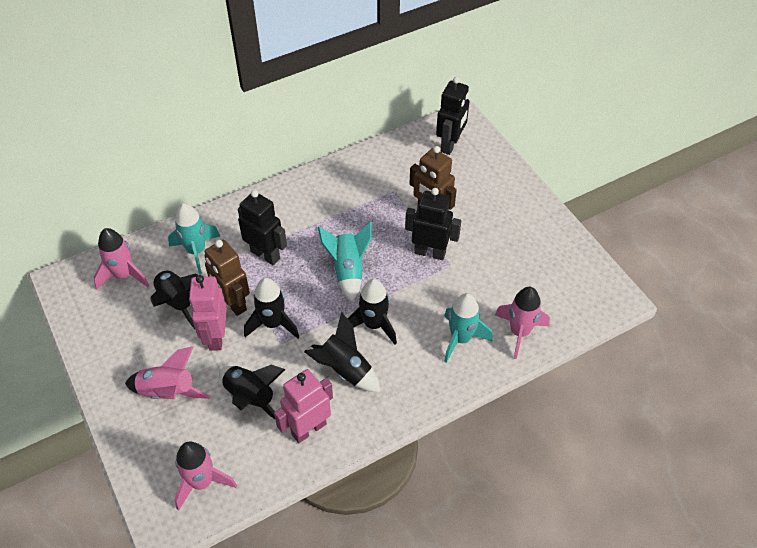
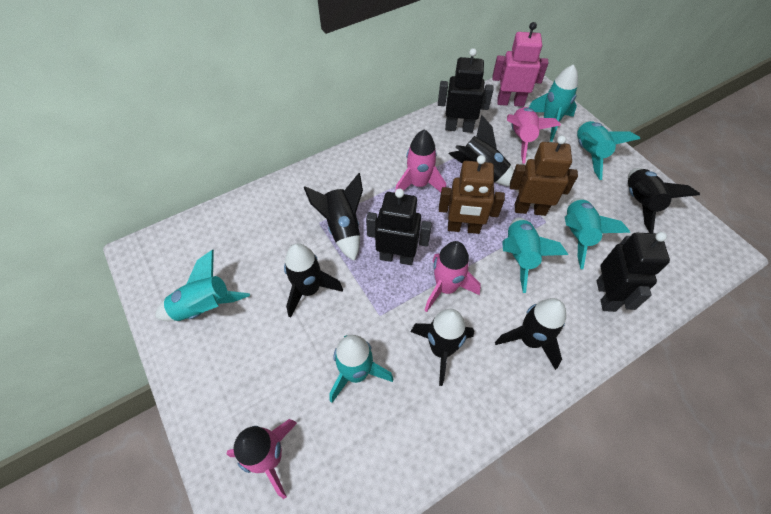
black rocket: [150,270,198,329] [219,365,286,419] [244,278,299,339] [304,312,380,392] [347,279,397,345] = 5 -> [284,243,343,317] [304,173,363,261] [411,309,474,386] [449,115,514,187] [495,298,566,370] [628,168,700,233] = 6
pink robot: [189,275,227,351] [274,369,333,443] = 2 -> [492,22,549,107] = 1
turquoise rocket: [168,203,220,275] [318,222,372,302] [444,293,493,363] = 3 -> [155,250,250,321] [329,335,393,403] [502,218,568,293] [529,64,578,142] [565,198,630,269] [577,121,640,180] = 6

